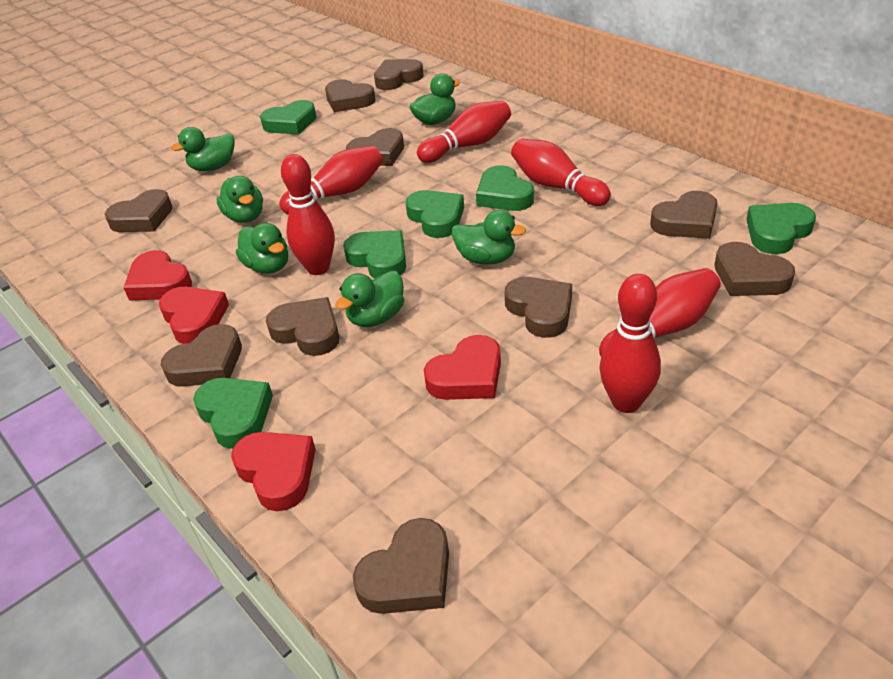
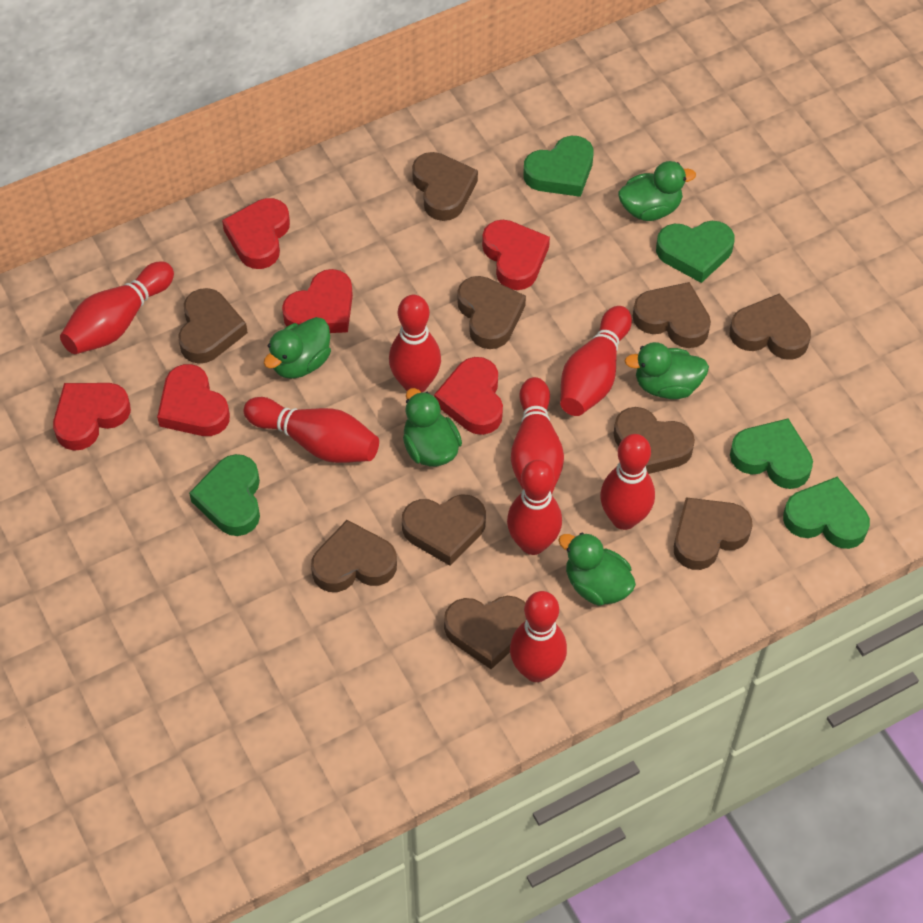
green duck: [171,127,234,171] [216,176,263,223] [236,223,288,274] [335,271,404,327] [410,73,460,125] [452,210,526,264] = 6 -> [264,317,331,379] [403,388,462,467] [558,532,636,606] [618,161,696,221] [625,342,709,399] = 5
green heart: [193,378,273,449] [260,100,317,135] [343,230,406,278] [405,190,464,238] [476,165,534,211] [746,203,816,254] = 6 -> [189,454,260,536] [523,136,594,197] [656,221,735,283] [730,419,813,489] [783,477,870,549] = 5
red bowling pin: [279,146,383,214] [281,154,335,275] [417,101,511,163] [511,139,611,206] [599,268,721,356] [599,274,661,413] = 6 -> [60,261,174,354] [243,397,379,463] [389,295,441,392] [507,460,562,555] [510,591,567,682] [511,377,564,494] [560,306,632,416] [600,434,655,530] = 8
red heart: [124,250,192,300] [159,287,229,344] [231,432,316,511] [424,335,501,400] = 4 -> [53,383,131,451] [157,364,230,436] [222,198,290,269] [282,269,353,333] [434,357,503,435] [482,220,550,290] = 6

